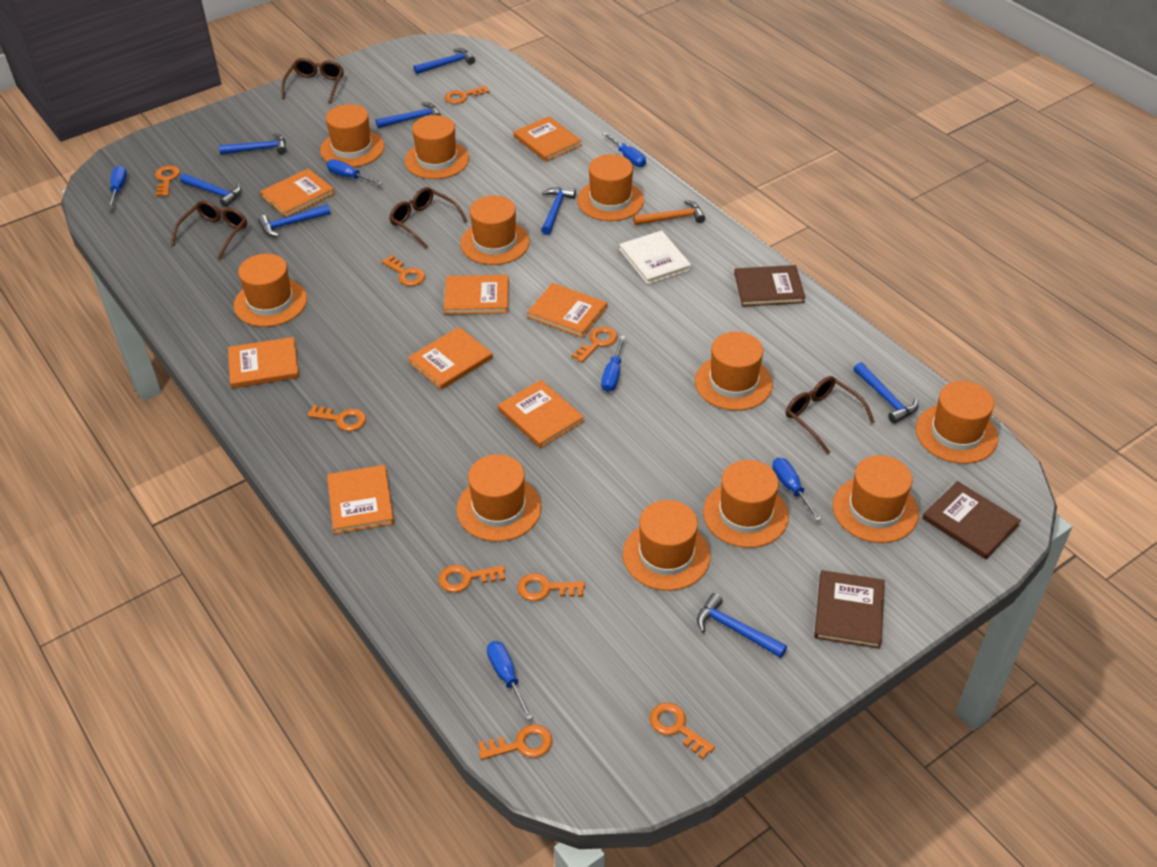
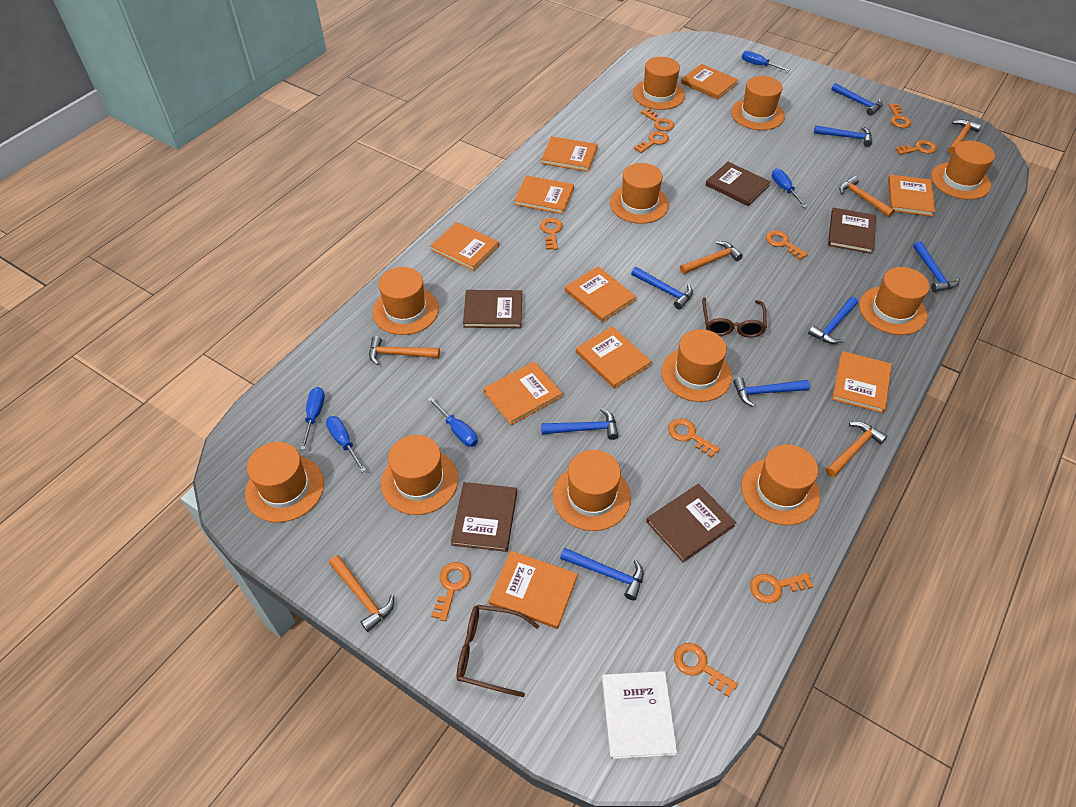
blue screwdriver: [107,165,127,209] [327,159,382,185] [487,641,533,720] [601,336,625,392] [603,132,646,167] [772,458,822,521] = 6 -> [300,387,325,450] [326,416,366,472] [427,397,478,447] [742,51,790,71] [772,169,807,207] = 5
brown book: [734,265,805,307] [814,570,885,649] [922,481,1021,559] = 3 -> [451,482,517,552] [463,290,522,328] [646,484,736,563] [706,162,771,206] [828,208,876,254] = 5
brown glasses: [171,200,247,259] [281,58,344,104] [389,187,467,249] [786,376,875,454] = 4 -> [456,605,539,697] [702,297,767,338] = 2
orange book: [228,337,299,388] [260,168,335,217] [327,465,394,534] [408,327,493,390] [444,275,509,315] [498,380,584,448] [514,116,582,162] [527,283,607,338] = 8 -> [430,222,499,271] [483,361,563,425] [489,551,578,629] [514,175,574,214] [541,136,598,172] [565,266,636,322] [576,326,652,389] [681,64,738,99] [832,351,892,413] [888,174,935,216] = 10
orange hammer: [633,200,705,225] = 1 -> [329,555,394,632] [369,336,440,365] [680,241,743,274] [826,422,887,477] [839,176,895,217] [948,119,982,154] = 6
orange key: [155,166,180,196] [307,405,366,431] [381,255,425,286] [438,565,505,593] [445,85,489,104] [478,724,552,760] [517,573,585,601] [572,326,618,363] [649,703,715,759] = 9 -> [431,562,471,621] [540,218,563,250] [634,131,669,153] [641,108,674,131] [668,418,720,458] [674,643,738,697] [750,573,814,603] [766,230,808,260] [888,103,911,128] [895,140,937,155] = 10

